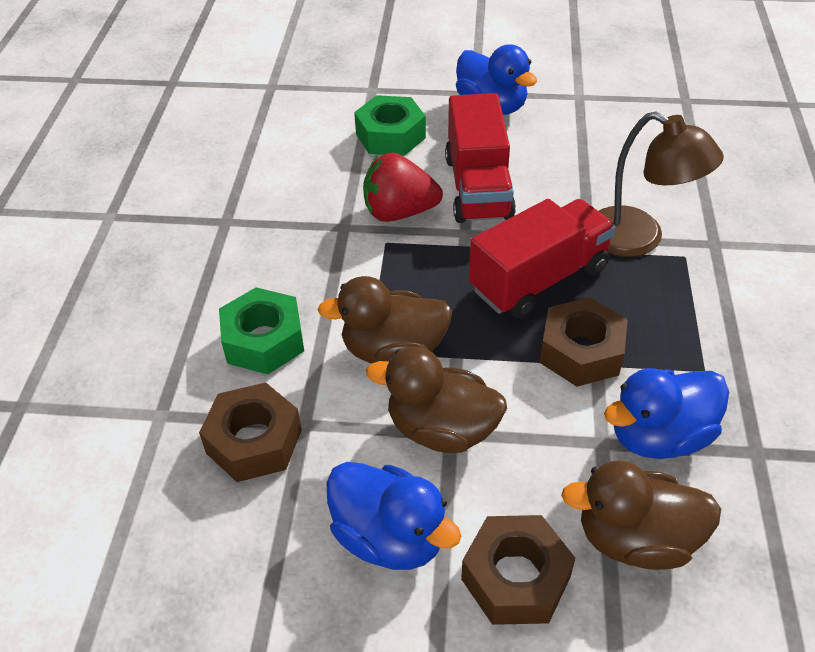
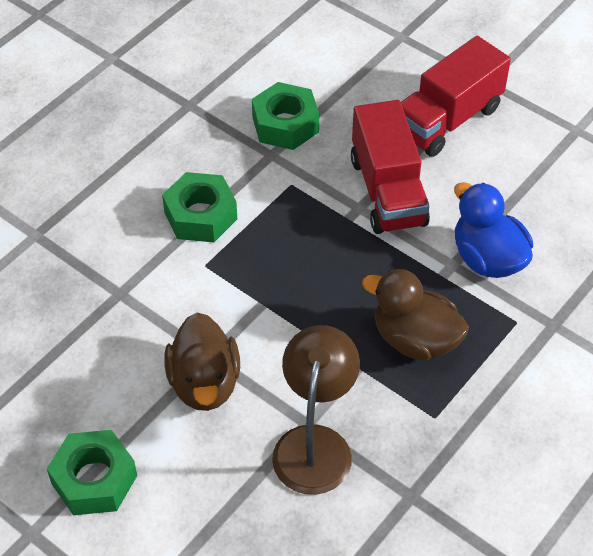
blue duck: [327,462,461,570] [456,44,537,115] [604,368,729,459] = 3 -> [454,182,533,278] = 1
brown duck: [318,276,452,364] [366,347,507,453] [561,460,721,570] = 3 -> [164,313,240,411] [362,269,469,361] = 2
brown nut: [199,382,302,482] [461,515,575,625] [540,297,628,387] = 3 -> none = 0
green nut: [219,287,304,374] [354,95,426,156] = 2 -> [47,430,137,515] [162,172,237,242] [252,82,319,150] = 3
red strawberry: [363,153,443,222] = 1 -> none = 0

